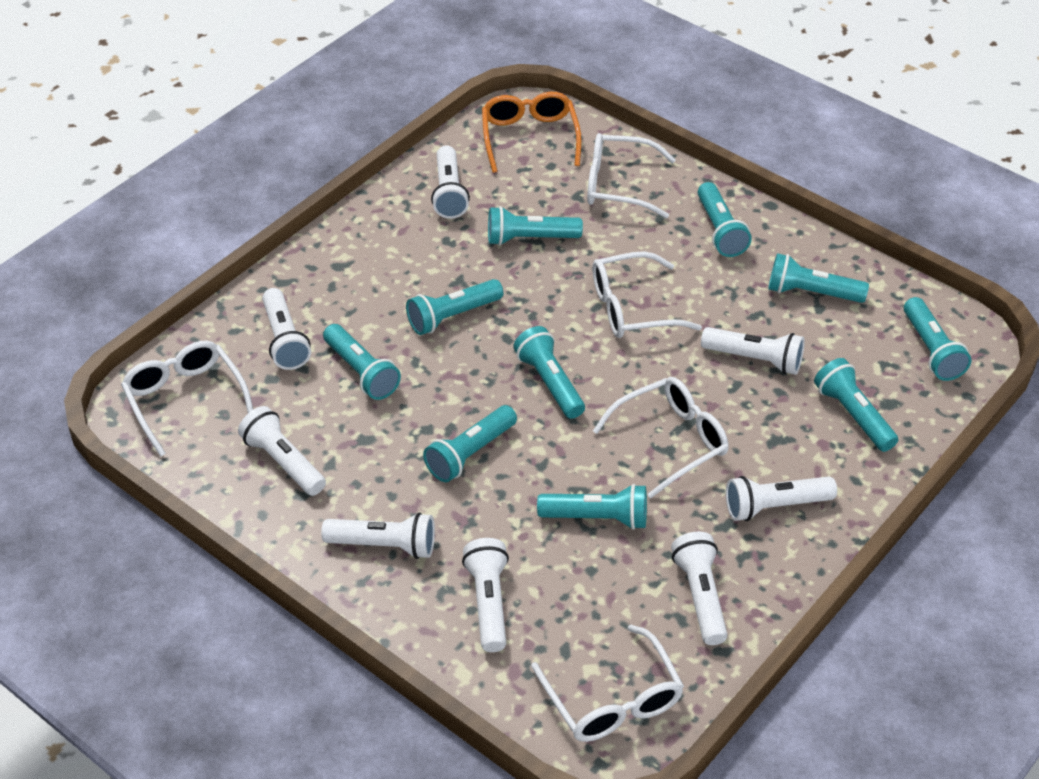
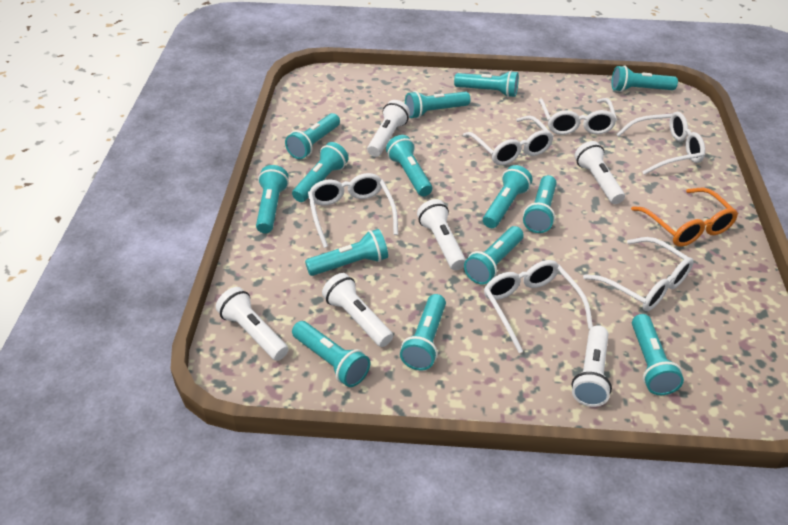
turquoise flashlight: [323,324,401,400] [406,279,504,335] [423,405,517,482] [488,206,583,246] [513,326,585,419] [537,484,647,530] [698,182,752,257] [768,253,869,303] [814,358,898,452] [904,297,972,381] = 10 -> [256,165,289,233] [285,113,340,159] [292,142,349,202] [292,321,370,387] [305,229,388,276] [386,135,432,196] [400,294,446,370] [405,91,471,118] [454,71,519,97] [464,226,524,285] [483,165,532,228] [523,175,557,233] [612,65,678,92] [632,314,684,395] = 14
white flashlight: [238,406,326,496] [262,288,311,370] [321,512,435,559] [431,145,470,219] [462,538,509,652] [671,532,727,645] [701,327,805,375] [726,476,837,521] = 8 -> [216,287,288,361] [322,273,393,347] [367,100,410,157] [417,199,466,270] [572,325,612,407] [575,141,625,204] = 6
white glasses: [121,341,253,457] [531,625,684,742] [587,133,676,218] [592,251,702,338] [593,377,729,498] = 5 -> [308,173,398,248] [463,116,554,165] [484,260,593,353] [538,98,617,135] [583,237,694,311] [616,112,705,175] = 6

